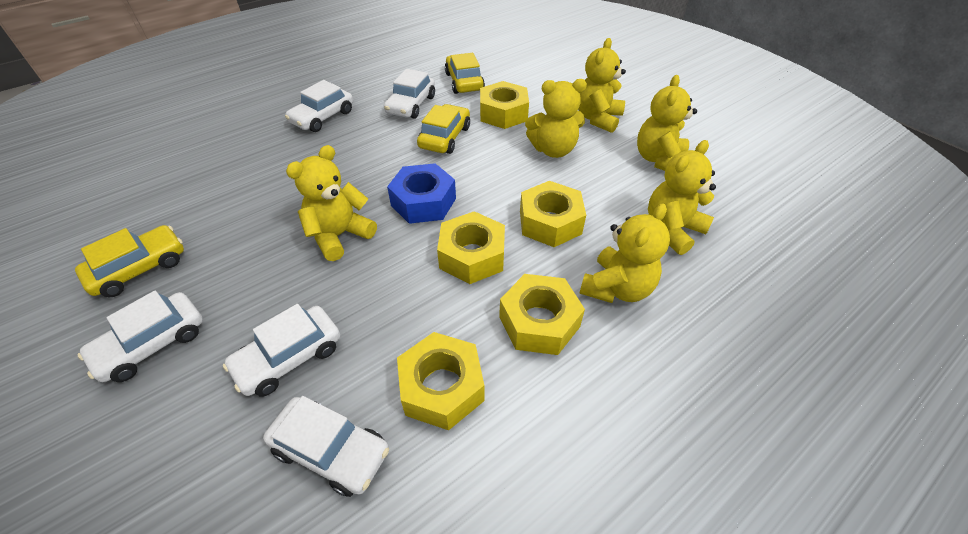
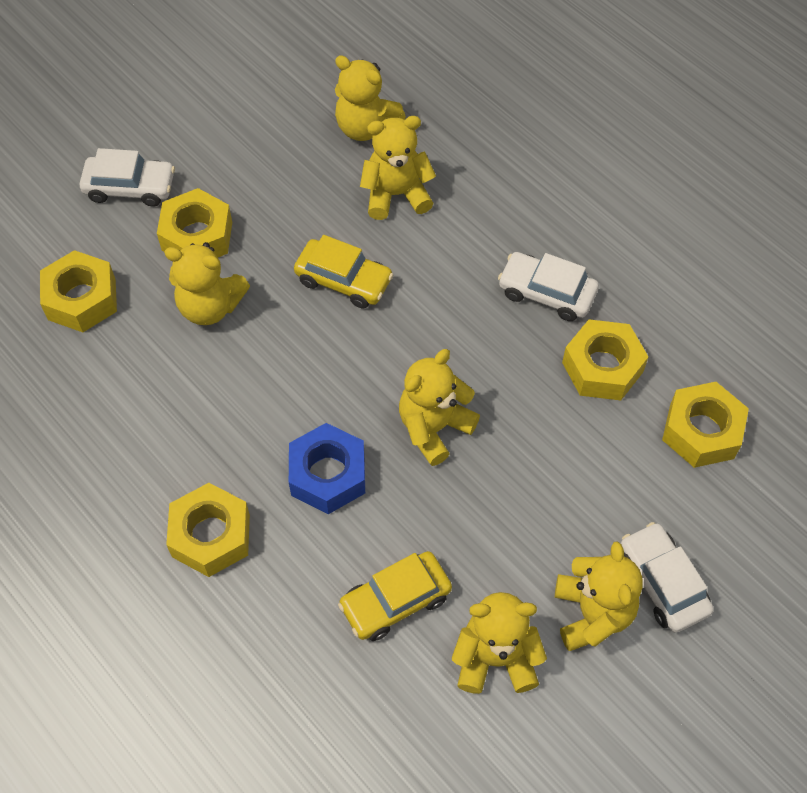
white car: [77,291,203,382] [223,304,340,396] [263,396,389,497] [285,80,353,132] [384,69,435,119] = 5 -> [80,148,175,207] [498,252,599,321] [621,522,714,632] = 3
yellow car: [75,225,184,297] [417,104,470,154] [445,53,485,94] = 3 -> [294,235,393,308] [338,551,452,641] = 2

